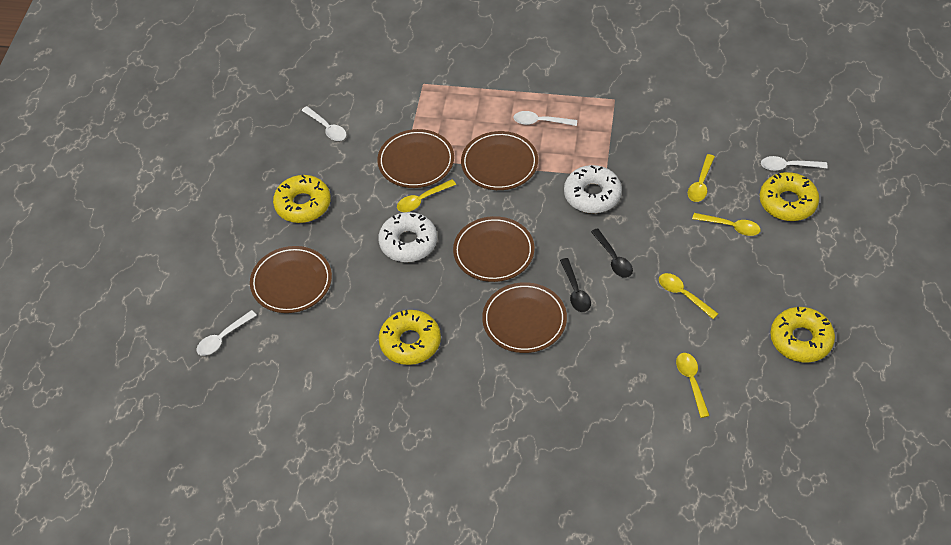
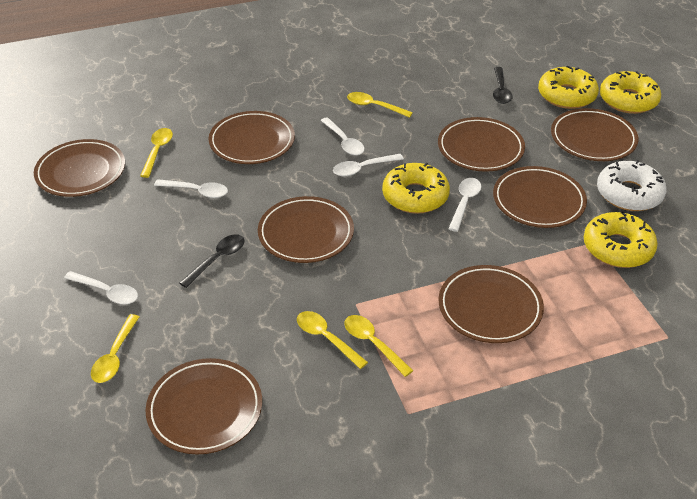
brown plate: [250,246,332,313] [377,129,454,188] [453,216,534,282] [461,131,538,190] [482,282,567,353] = 5 -> [34,139,125,197] [146,358,262,454] [209,111,295,164] [258,196,354,263] [438,117,525,172] [438,265,544,343] [493,166,587,228] [551,108,639,161] = 8
white donut: [378,212,437,262] [564,165,622,213] = 2 -> [597,160,667,211] = 1
white spoon: [197,310,257,356] [302,106,347,141] [514,111,577,126] [761,156,828,171] = 4 -> [64,271,138,304] [154,179,228,198] [321,117,365,155] [333,154,404,176] [448,178,481,232] = 5

